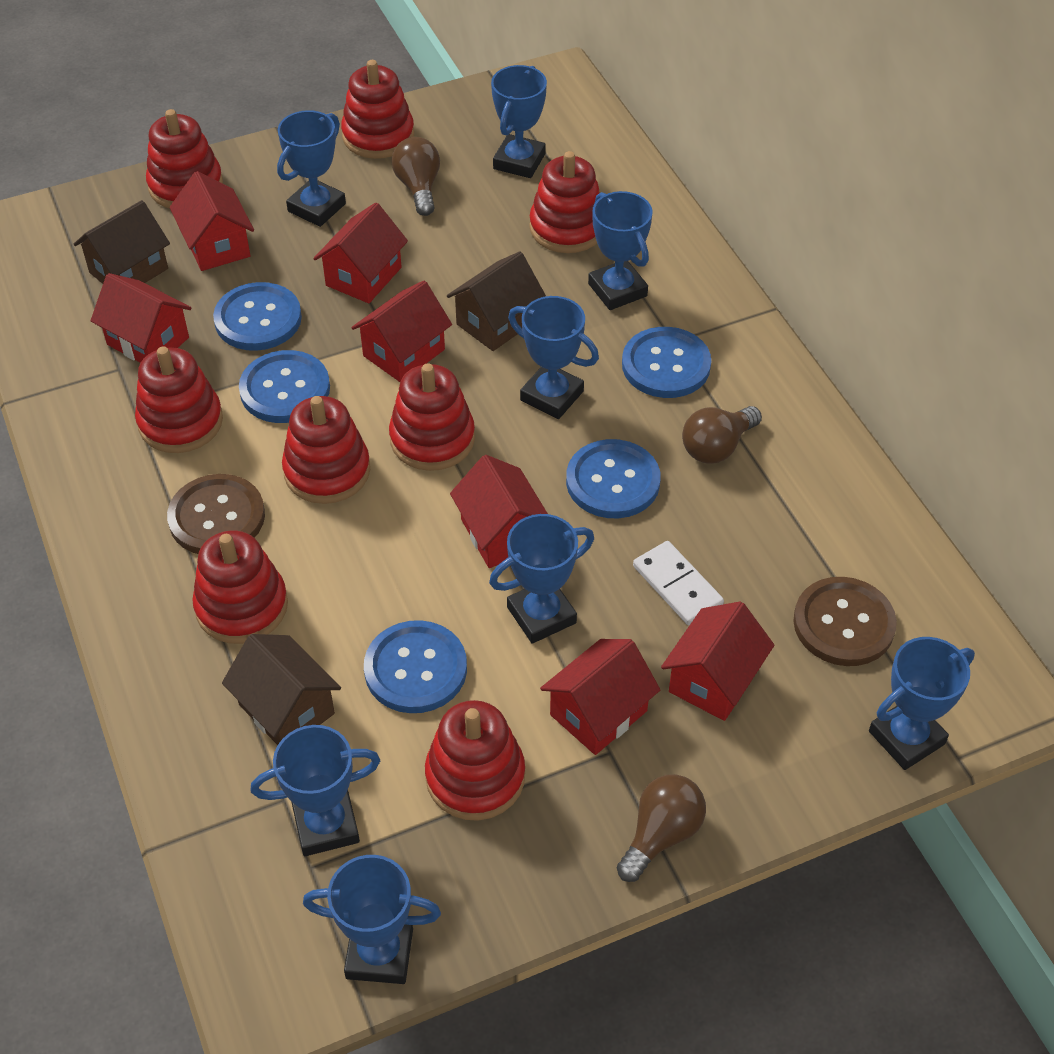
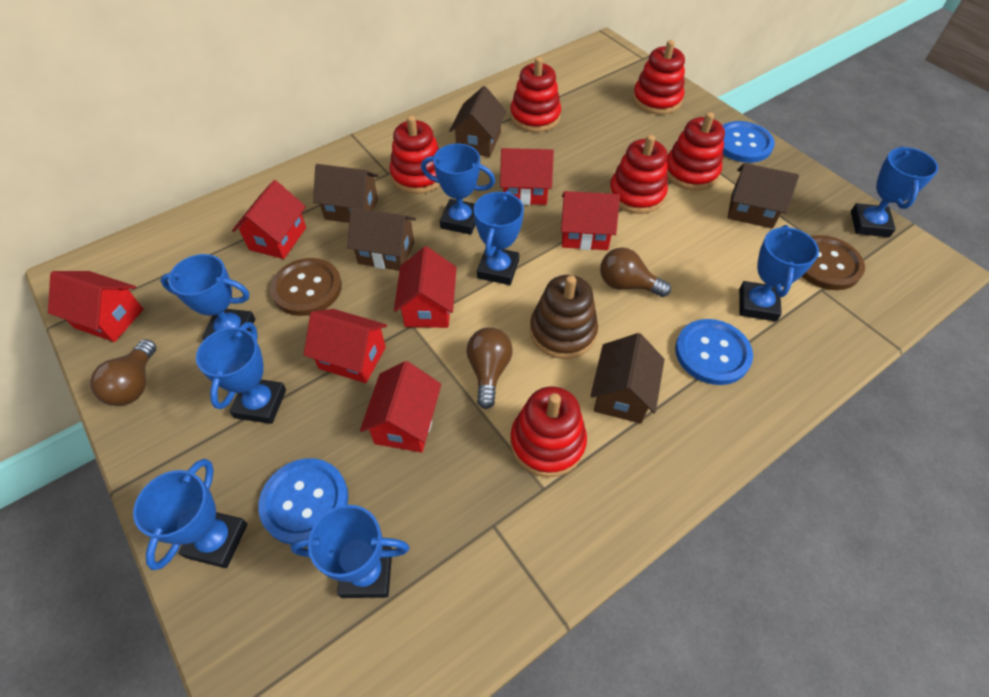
blue button: [213,282,302,351] [239,350,330,423] [364,620,467,713] [566,439,661,518] [622,327,711,398] = 5 -> [258,458,348,545] [675,319,753,385] [722,121,775,163] = 3
brown house: [74,200,170,284] [222,634,341,745] [447,251,546,351] = 3 -> [313,164,379,223] [347,207,416,271] [449,86,507,157] [590,333,665,424] [728,163,799,229] = 5
brown stacking toy: none = 0 -> [530,275,598,359] = 1
red stacking toy: [135,346,223,453] [146,109,223,208] [192,531,288,644] [282,396,370,504] [341,60,414,159] [389,364,475,471] [425,700,525,821] [529,151,600,253] = 8 -> [390,115,440,194] [510,57,561,132] [510,386,587,477] [609,135,668,214] [633,40,685,114] [667,112,725,191] = 6
white domino: [633,541,724,626] = 1 -> none = 0

